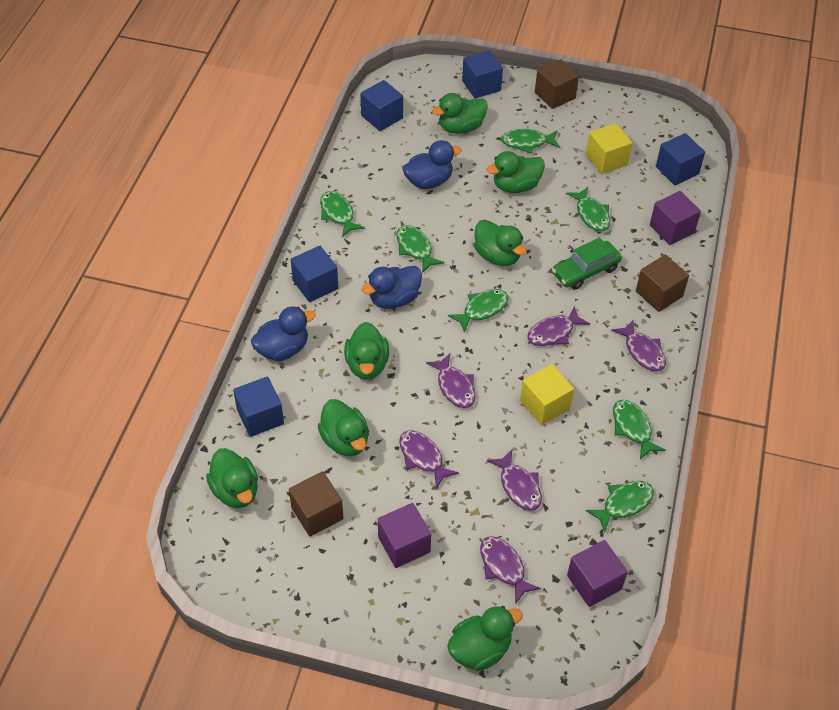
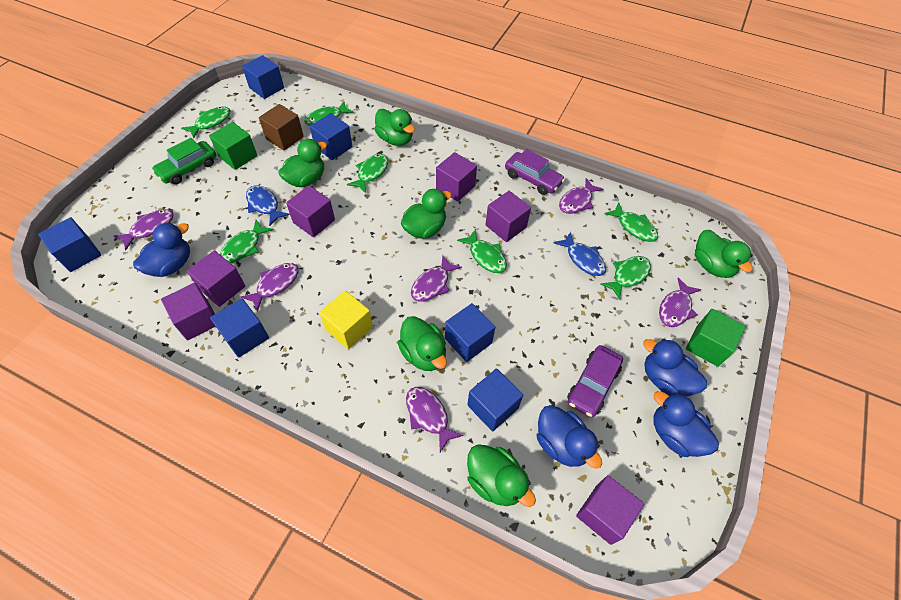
blue cube: [233,377,284,437] [291,246,339,302] [360,80,403,131] [462,50,503,99] [656,133,705,185] = 5 -> [38,217,101,272] [210,298,269,358] [242,55,284,99] [310,113,353,160] [445,303,495,362] [467,368,523,432] = 6
blue duck: [251,307,316,361] [362,266,422,309] [403,140,462,189] = 3 -> [133,222,190,277] [537,405,602,469] [643,339,707,397] [654,391,719,457] = 4
blue fish: none = 0 -> [246,185,290,226] [554,232,606,276] = 2
brown cube: [289,471,344,537] [535,59,579,109] [636,255,689,312] = 3 -> [259,104,304,150] = 1
green cube: none = 0 -> [209,122,258,170] [686,309,746,367] = 2
green duck: [206,448,258,508] [318,399,368,456] [344,322,389,380] [432,93,488,134] [447,606,523,671] [474,220,527,266] [486,151,545,193] = 7 -> [278,139,327,187] [375,109,415,146] [398,316,447,371] [401,188,452,239] [467,444,536,507] [695,230,753,278] = 6
purple car: none = 0 -> [505,149,565,195] [567,345,623,417] = 2
purple cube: [378,503,431,568] [567,540,628,607] [650,191,701,245] = 3 -> [161,283,215,341] [187,250,245,307] [286,186,335,237] [436,152,477,202] [485,191,531,242] [576,475,644,545] = 6
yellow cube: [520,364,574,425] [586,123,632,174] = 2 -> [319,291,373,349] = 1

